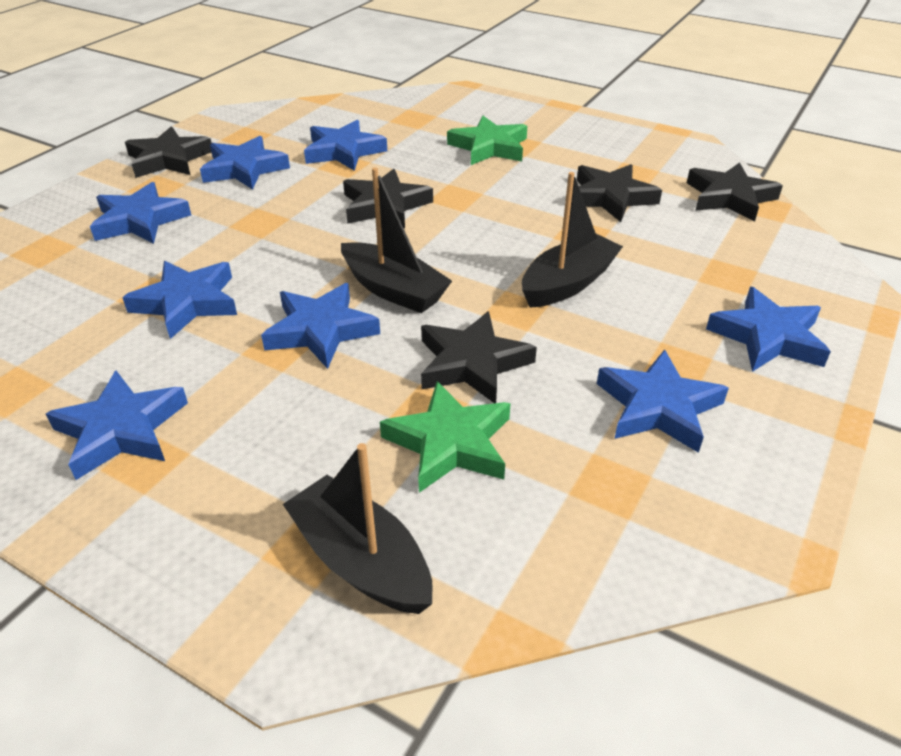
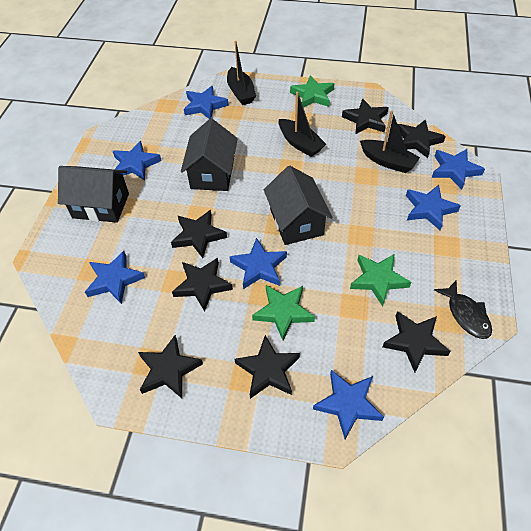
black fish: none = 0 -> [434,280,492,339] = 1
black house: none = 0 -> [58,166,129,223] [181,118,238,191] [264,166,333,245] = 3
black star: [125,127,211,178] [343,169,433,228] [421,311,537,403] [577,164,662,222] [687,162,783,222] = 5 -> [138,335,203,398] [171,210,227,258] [172,258,233,312] [234,335,300,399] [342,98,389,135] [383,311,451,373] [398,119,446,158] = 7
blue star: [46,371,188,480] [90,182,191,244] [122,261,237,339] [200,136,290,190] [261,283,380,369] [304,120,387,171] [597,349,729,453] [706,287,831,372] = 8 -> [85,251,145,304] [113,141,162,181] [184,86,229,119] [230,238,287,289] [313,370,384,439] [406,185,461,230] [432,149,485,190] = 7
green star: [380,381,511,493] [447,116,527,165] = 2 -> [252,285,315,340] [290,75,334,108] [350,254,411,307] = 3

